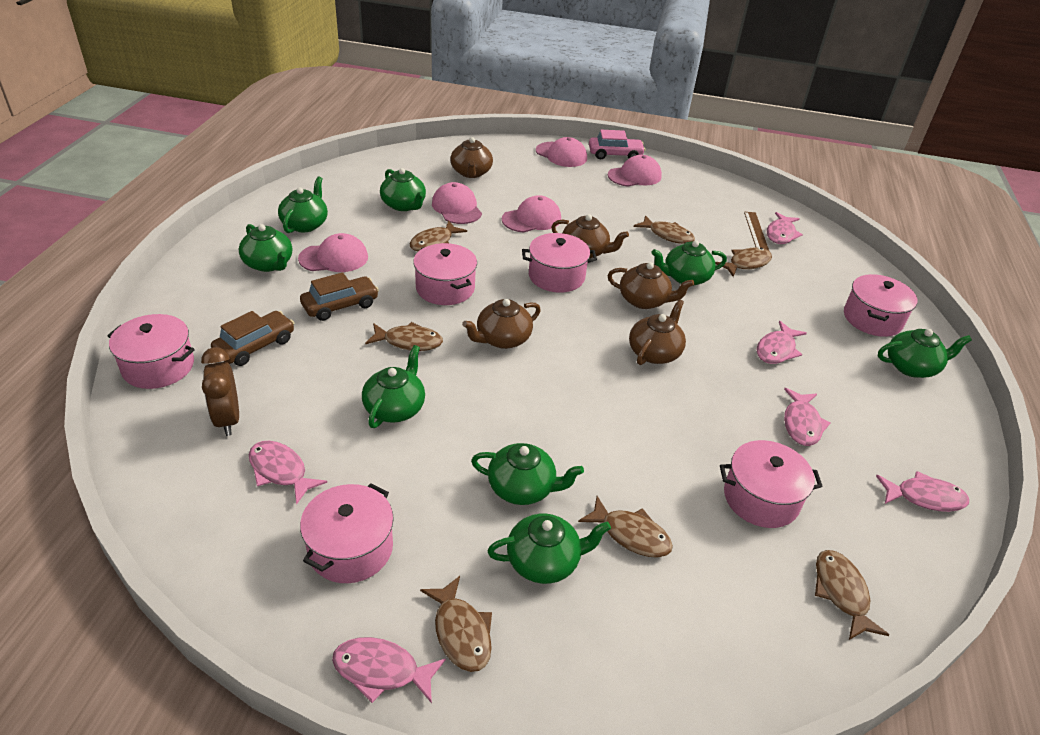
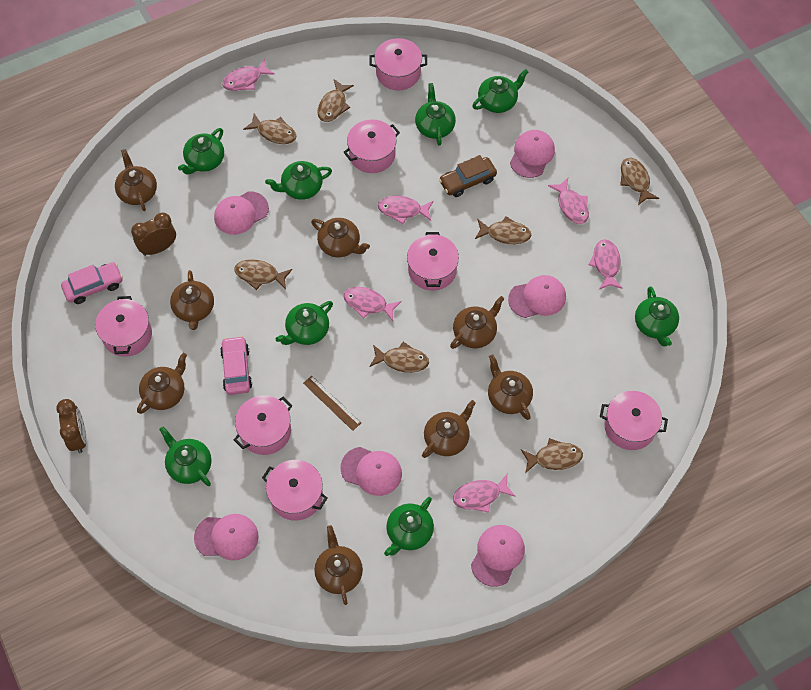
brown car: [211,311,294,366] [300,272,379,321] = 2 -> [439,155,497,197] = 1
brown clock: [201,347,239,436] = 1 -> [56,399,87,453] [131,213,176,256] = 2
brown teapot: [450,137,493,178] [462,299,541,349] [551,214,629,259] [608,262,694,309] [629,299,686,365] = 5 -> [115,149,157,211] [137,353,187,414] [170,270,214,330] [311,218,370,257] [314,525,363,605] [422,400,476,458] [450,296,504,349] [488,355,533,420] = 8
pink cap: [298,233,368,272] [432,182,482,224] [502,195,561,233] [536,137,587,167] [608,155,662,187] = 5 -> [194,514,259,561] [214,191,269,235] [341,447,402,496] [471,525,525,587] [508,275,566,318] [510,130,555,178] = 6
pink car: [589,130,645,159] = 1 -> [61,262,123,304] [220,336,252,395] = 2
pink pot: [107,314,195,389] [300,483,394,583] [413,243,477,305] [522,233,597,293] [720,440,823,528] [844,274,917,337] = 6 -> [95,296,152,357] [234,395,293,455] [262,460,327,521] [343,119,400,173] [369,38,427,91] [407,232,459,291] [600,391,668,450] = 7

